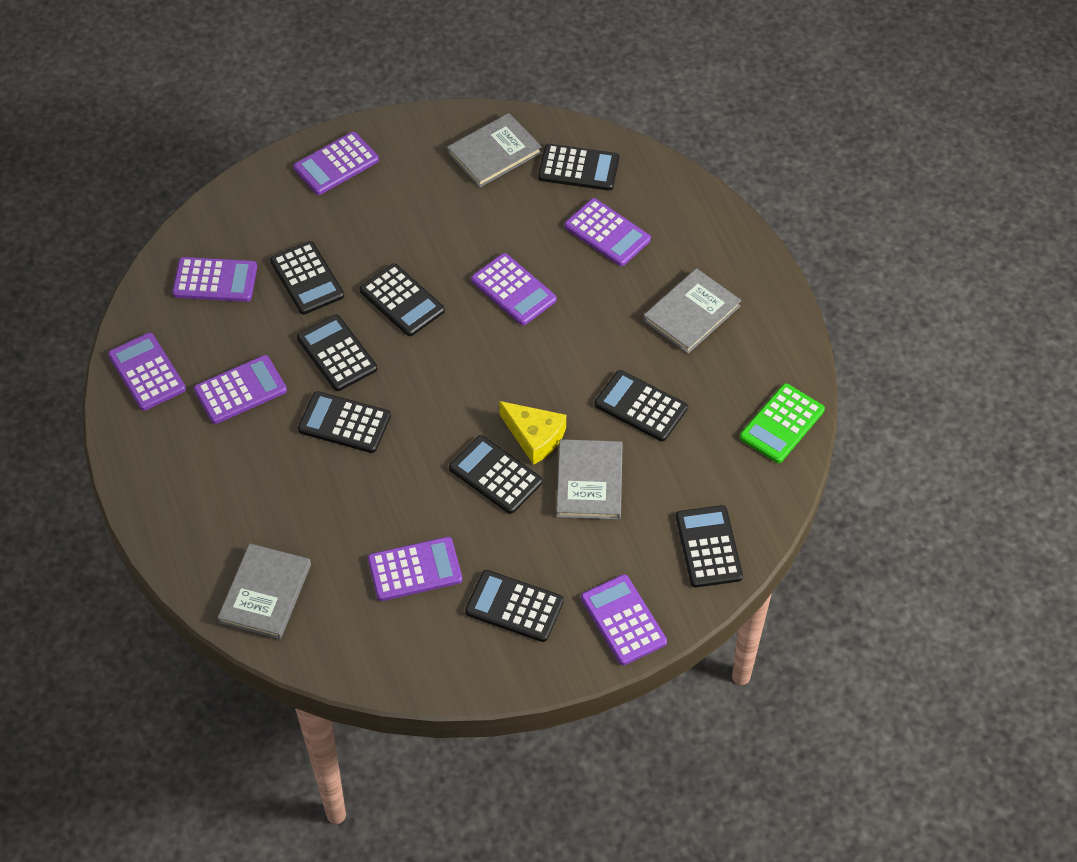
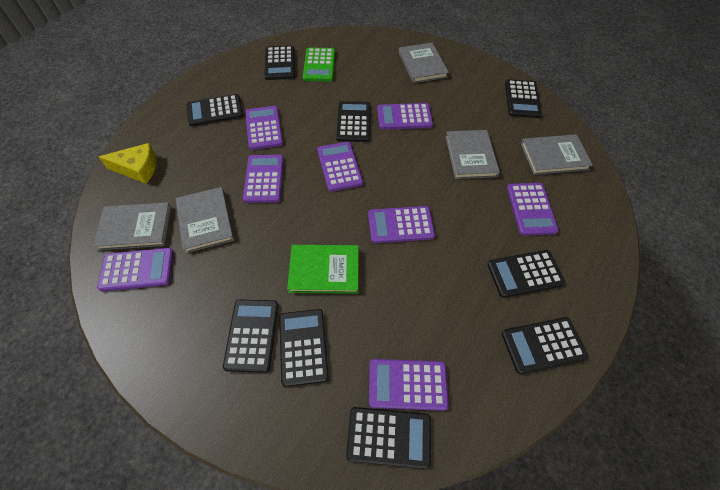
green book: none = 0 -> [287,245,359,294] = 1
grey book: [218,544,311,639] [447,113,542,187] [557,439,623,520] [643,268,741,354] = 4 -> [93,202,171,250] [176,187,234,253] [399,43,449,83] [445,130,500,179] [521,134,593,175] = 5

